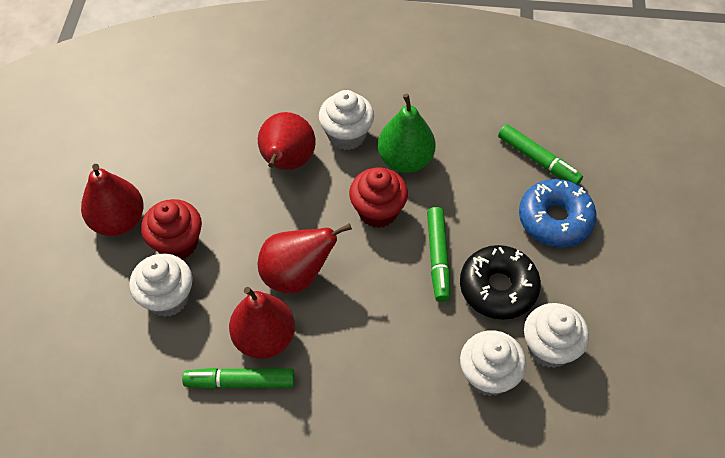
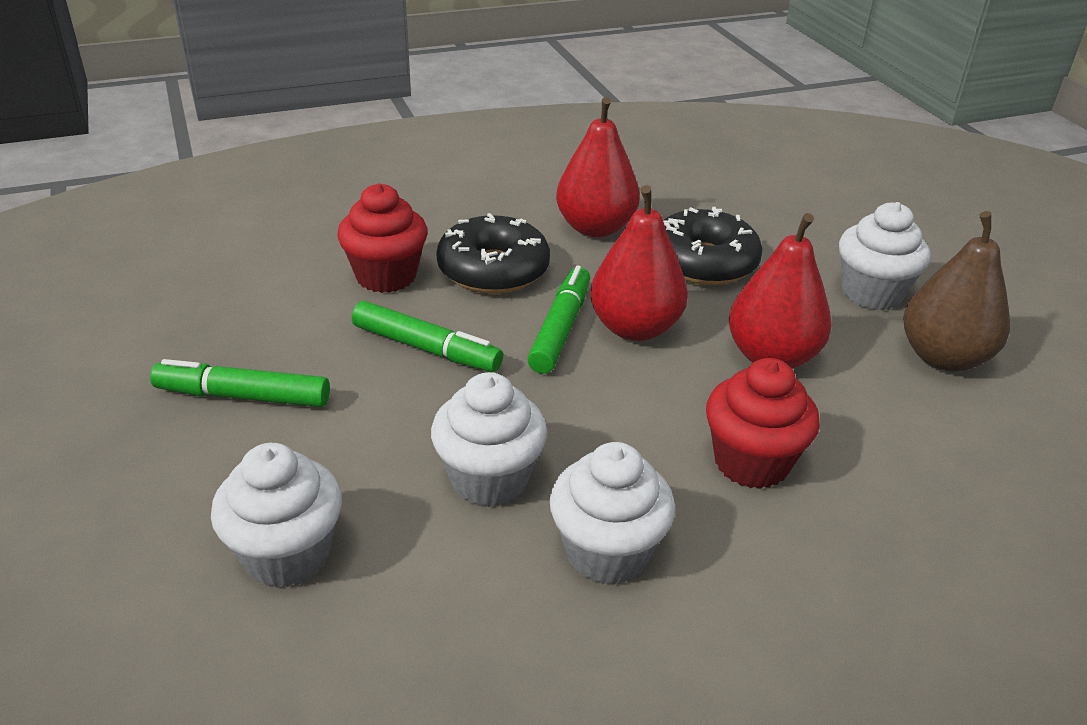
black donut: [460,245,541,320] = 1 -> [436,213,550,294] [663,207,762,285] = 2
blue donut: [519,179,597,247] = 1 -> none = 0
brown pear: none = 0 -> [903,211,1010,372] = 1
green pear: [378,94,435,173] = 1 -> none = 0
red pear: [81,164,144,236] [229,287,295,359] [258,112,316,170] [258,223,352,293] = 4 -> [556,97,640,237] [590,185,688,341] [729,213,832,369] = 3

